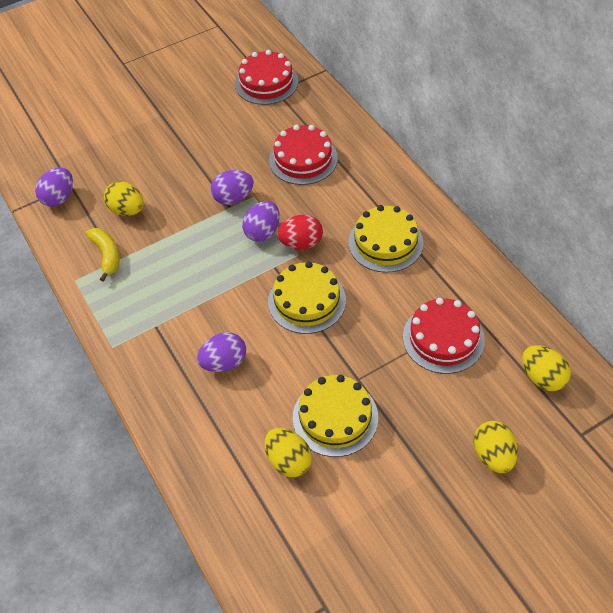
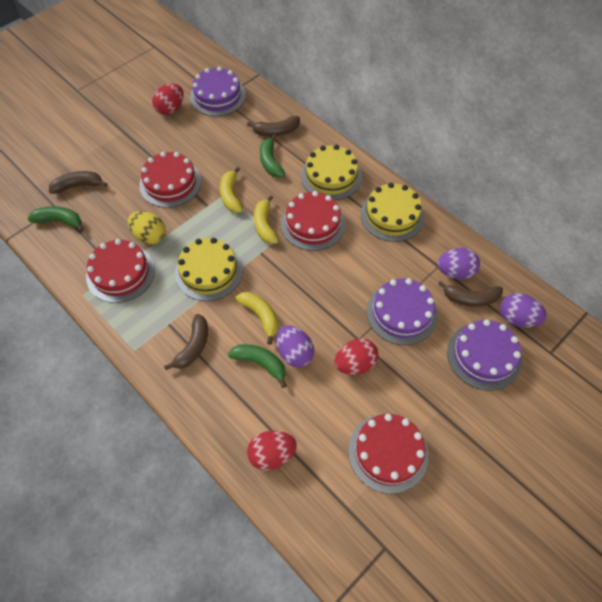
brown banana: none = 0 -> [49,171,108,194] [164,314,208,370] [247,116,300,136] [438,281,503,307] = 4
green banana: none = 0 -> [28,206,84,232] [228,344,287,388] [260,134,286,178] = 3
purple cake: none = 0 -> [190,67,246,116] [367,278,438,345] [447,319,522,391] = 3
purple egg: [35,167,73,207] [197,332,246,372] [211,170,254,205] [242,201,280,242] = 4 -> [276,325,314,368] [437,248,480,280] [500,293,547,327] = 3
red cake: [235,50,298,105] [269,125,338,185] [403,298,485,374] = 3 -> [86,239,155,303] [139,152,202,208] [281,191,345,251] [348,414,429,494] = 4
red egg: [277,215,323,249] = 1 -> [152,84,184,115] [247,431,297,470] [335,338,379,375] = 3
yellow banana: [86,228,120,282] = 1 -> [220,167,243,213] [235,292,279,345] [254,195,279,244] = 3
yellow egg: [104,181,144,216] [265,428,312,477] [473,421,518,473] [522,345,571,391] = 4 -> [128,211,166,245] = 1

